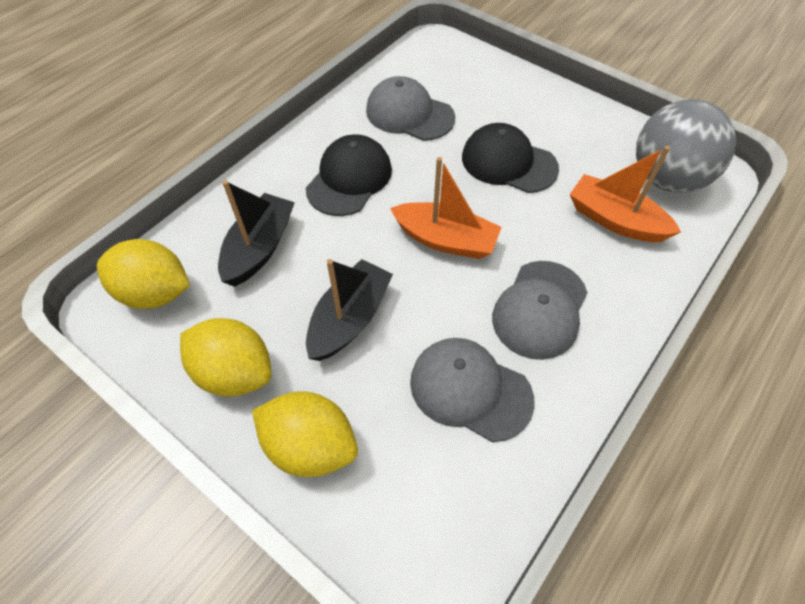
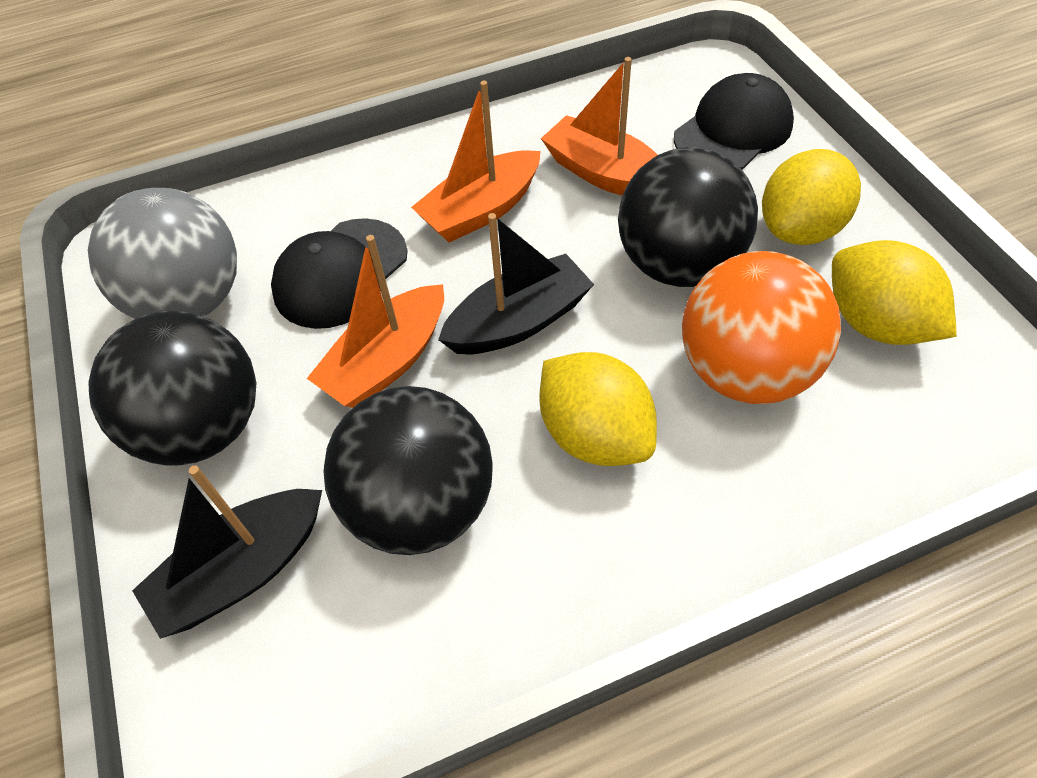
black ball: none = 0 -> [88,311,256,466] [323,386,493,555] [618,147,758,287] = 3
grey cap: [366,76,455,141] [410,338,535,442] [492,261,588,360] = 3 -> none = 0
orange ball: none = 0 -> [682,251,841,404] = 1
orange boat: [390,157,502,259] [570,146,681,242] = 2 -> [307,235,444,408] [411,81,541,242] [541,57,657,196] = 3

